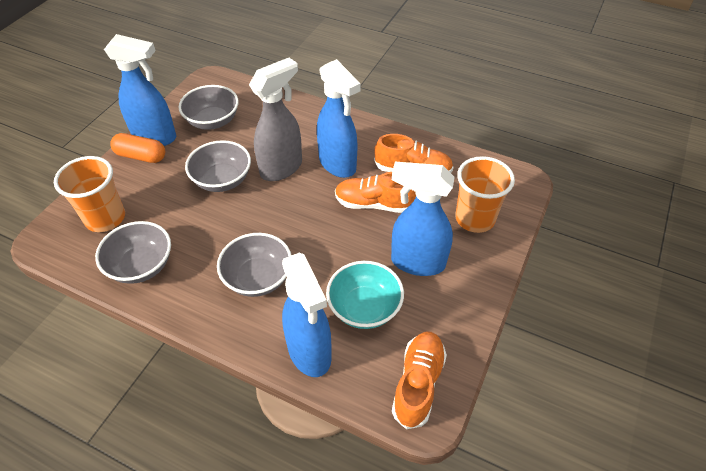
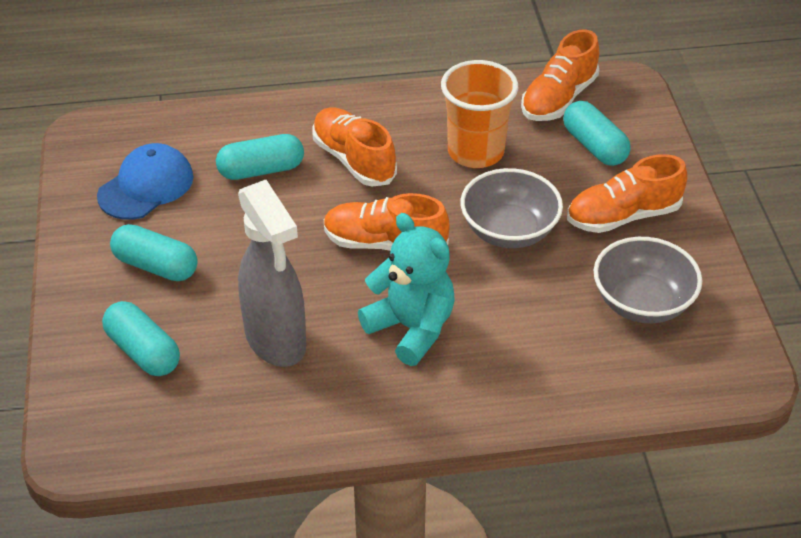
blue cap: none = 0 -> [97,143,193,220] = 1
blue spray bottle: [104,34,176,146] [282,252,332,377] [317,59,361,178] [391,162,455,276] = 4 -> none = 0
grey bowl: [95,221,171,284] [179,85,239,130] [185,140,251,192] [217,233,291,297] = 4 -> [460,168,563,248] [594,237,702,323] = 2
orange capsule: [110,133,165,163] = 1 -> none = 0
orange cup: [54,156,125,232] [455,156,515,233] = 2 -> [441,60,518,168] = 1
orange shoe: [335,172,416,213] [374,134,453,173] [392,332,447,429] = 3 -> [312,107,397,186] [324,193,450,251] [521,30,599,121] [567,154,688,233] = 4
turquoise bowl: [326,261,404,329] = 1 -> none = 0
turquoise capsule: none = 0 -> [102,301,180,376] [110,224,198,281] [216,134,304,180] [563,101,631,166] = 4
turquoise teddy bear: none = 0 -> [358,213,455,366] = 1

